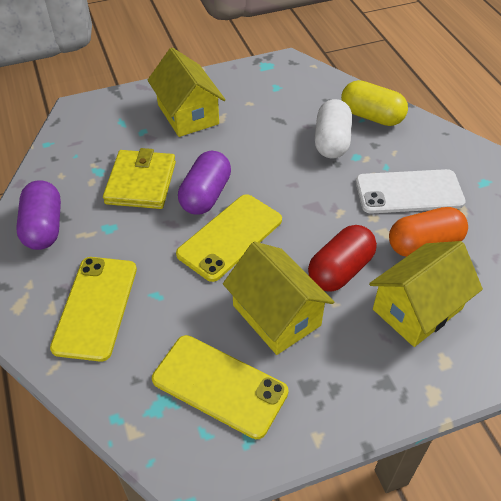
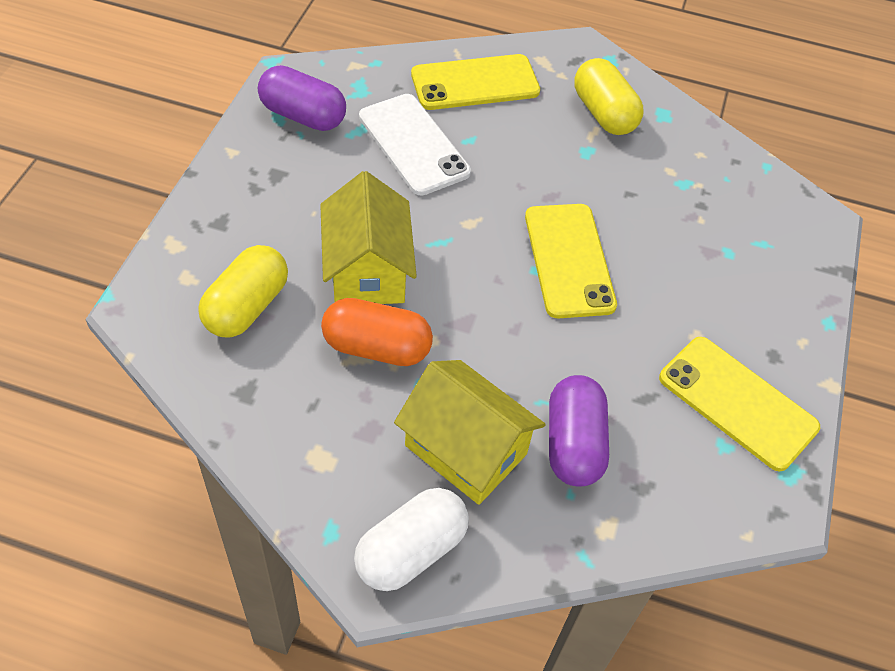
red capsule: [308,225,377,292] = 1 -> none = 0
yellow capsule: [341,80,408,126] = 1 -> [198,245,288,337] [574,58,644,135] = 2
yellow house: [147,48,226,137] [223,242,334,355] [369,241,483,347] = 3 -> [320,171,417,304] [394,360,546,505] = 2
yellow wallet: [103,148,176,209] = 1 -> none = 0

